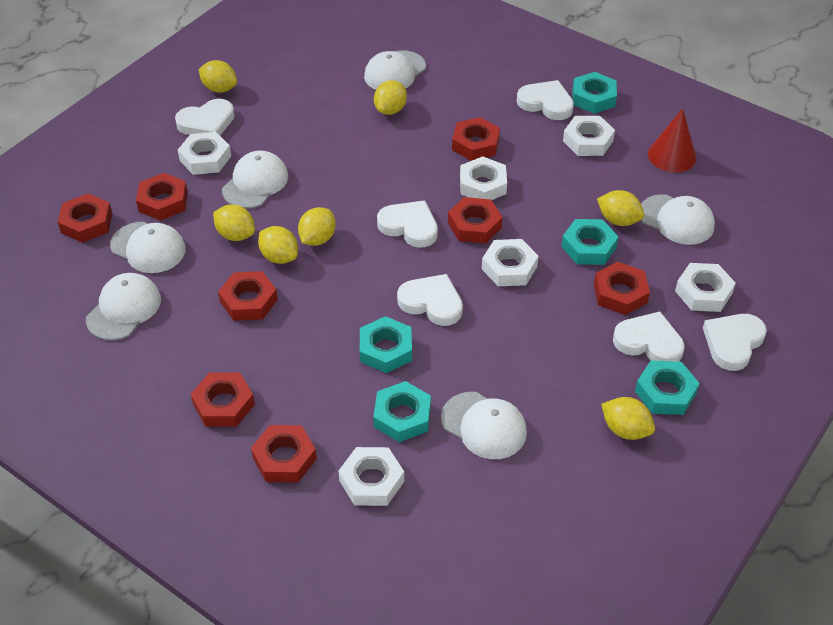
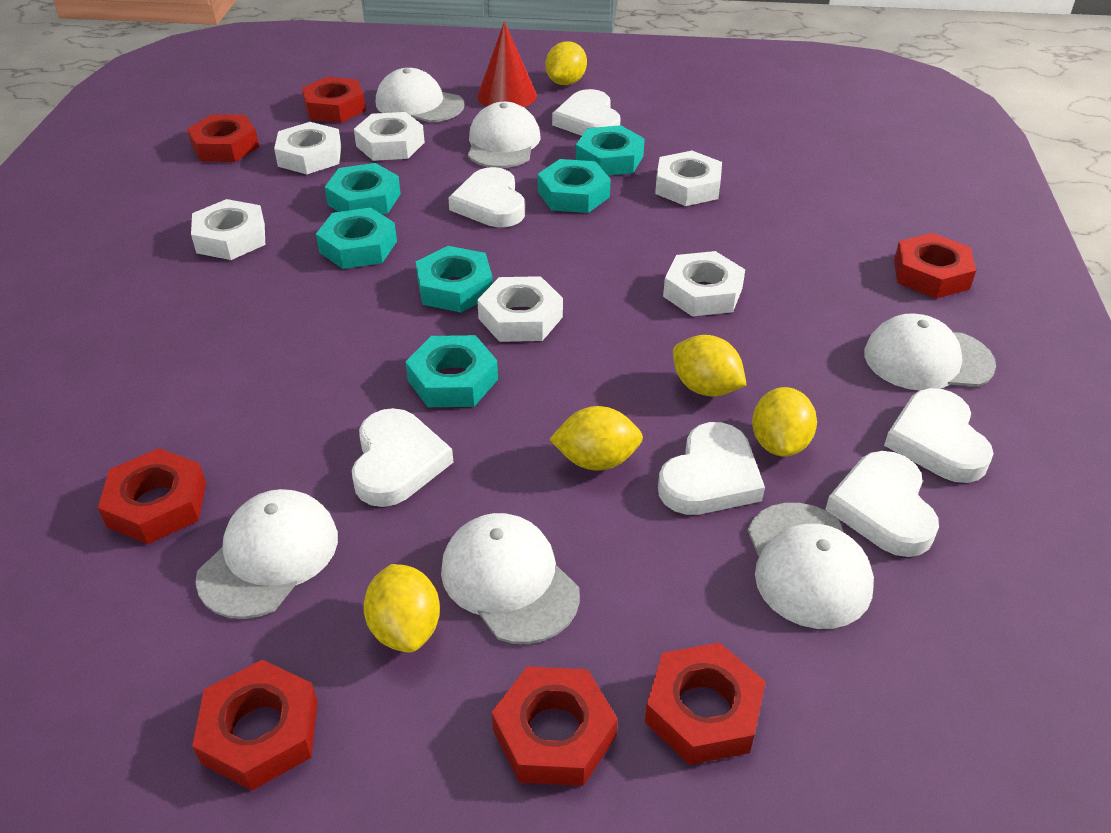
red nut: [58,194,112,243] [136,173,188,221] [191,373,255,427] [218,271,278,321] [251,425,317,482] [448,197,503,244] [452,117,500,161] [594,262,650,315] = 8 -> [98,448,206,544] [187,114,259,162] [192,660,318,791] [302,77,366,123] [492,666,618,786] [645,642,766,765] [894,233,976,299] = 7
turquoise nut: [360,316,412,373] [373,381,431,442] [561,219,618,265] [573,72,617,114] [635,360,700,415] = 5 -> [316,208,397,269] [325,163,401,214] [405,335,498,407] [416,246,493,313] [537,159,611,213] [576,125,645,176] = 6
yellow lemon: [199,60,237,93] [213,205,255,241] [258,226,298,264] [298,207,336,246] [374,80,407,115] [597,190,644,226] [601,397,655,440] = 7 -> [363,564,440,653] [545,41,587,85] [549,406,643,471] [673,335,747,397] [752,387,817,457] = 5

